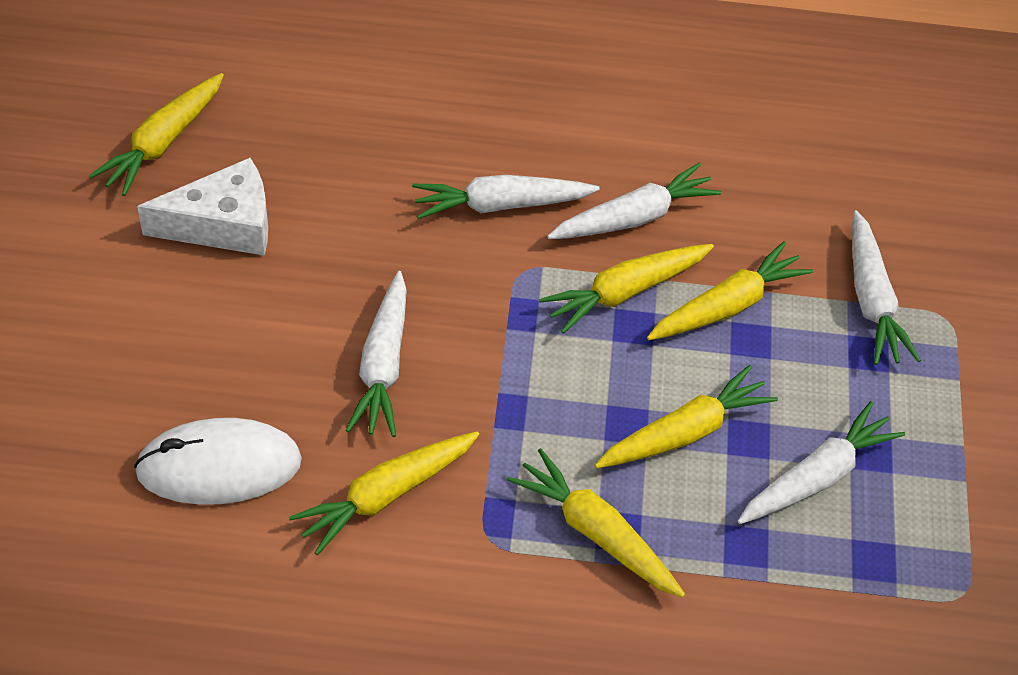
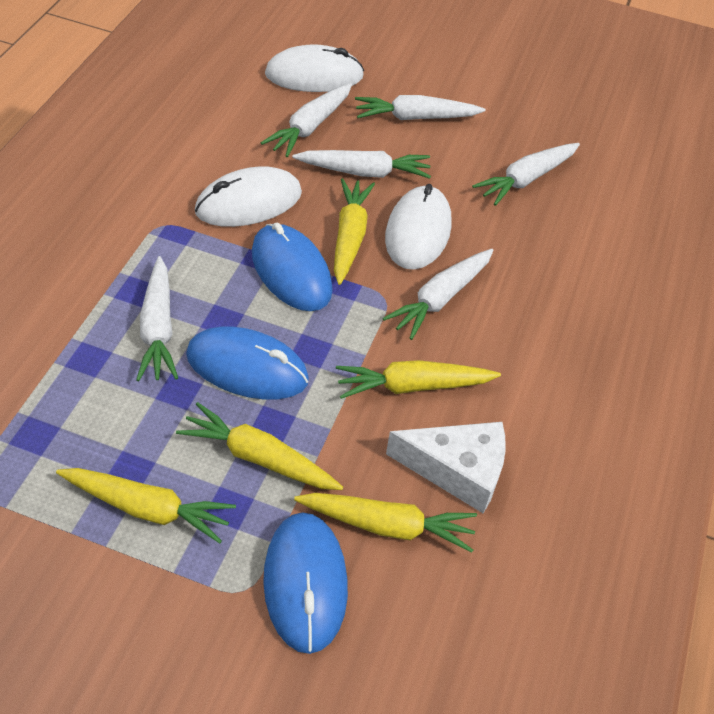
blue mouse: none = 0 -> [186,327,309,400] [252,223,333,311] [263,512,348,654] = 3
white carrot: [346,271,407,437] [412,175,600,219] [548,163,722,239] [738,401,905,524] [852,210,921,365] = 5 -> [136,256,178,381] [261,83,352,157] [293,150,431,179] [355,95,485,120] [383,249,493,340] [472,143,580,206] = 6
white mouse: [134,418,302,505] = 1 -> [195,166,302,227] [265,44,364,92] [385,184,452,270] = 3
yellow carrot: [89,73,224,196] [289,431,479,555] [507,448,685,598] [539,244,714,334] [595,365,778,468] [647,241,813,340] = 6 -> [56,468,236,544] [176,402,343,490] [294,493,477,553] [334,178,375,285] [336,360,501,399] = 5

